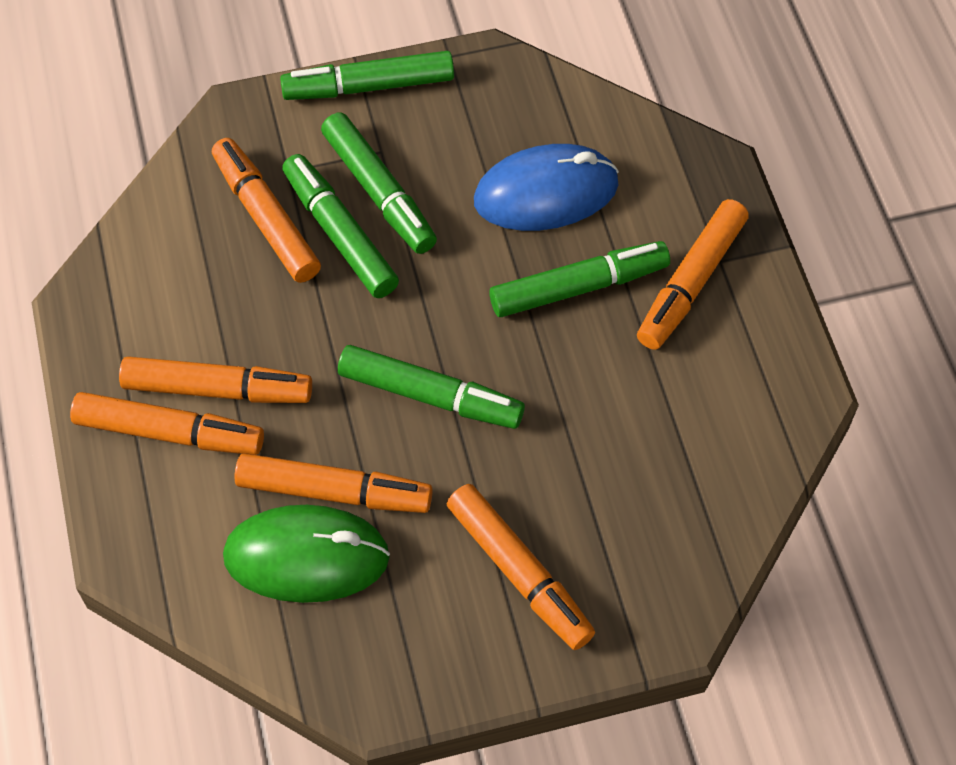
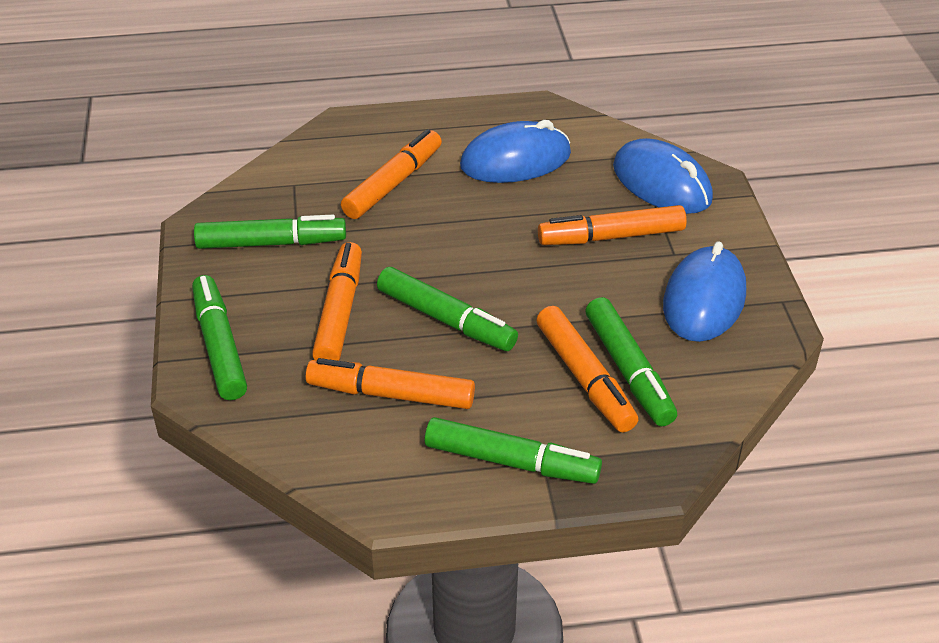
blue mouse: [474,144,619,231] = 1 -> [460,120,571,183] [613,138,713,214] [663,241,746,342] = 3
green mouse: [223,505,390,603] = 1 -> none = 0
orange marker: [70,392,264,455] [119,356,312,403] [212,138,321,283] [234,453,433,513] [447,484,595,650] [637,199,749,350] = 6 -> [305,358,475,409] [312,242,362,361] [341,129,442,219] [536,306,638,432] [538,205,687,245] = 5

